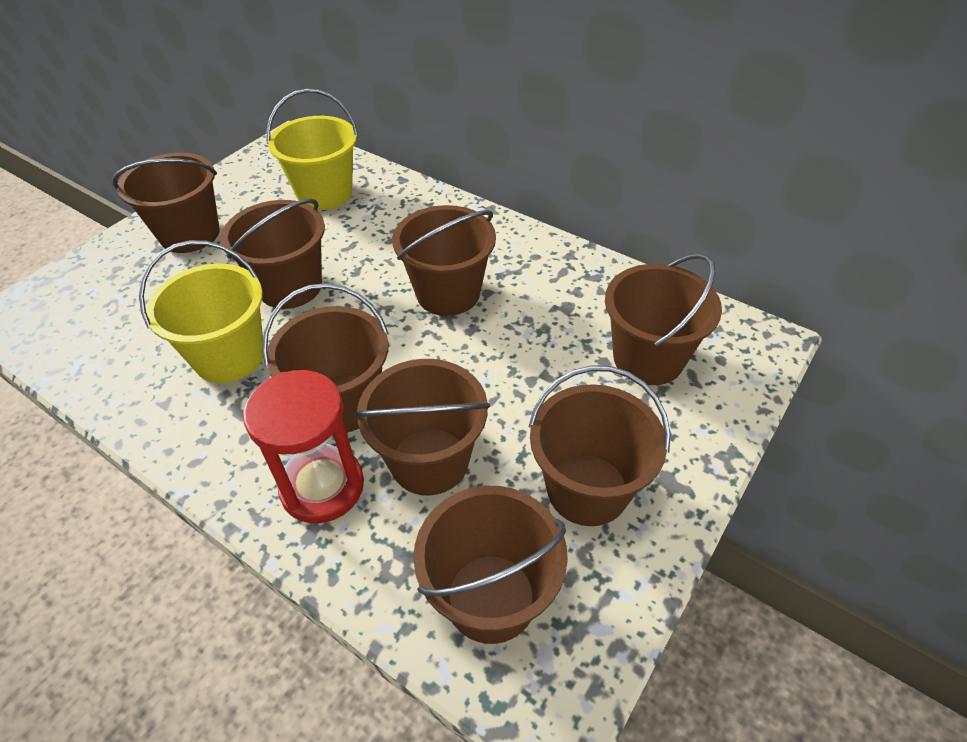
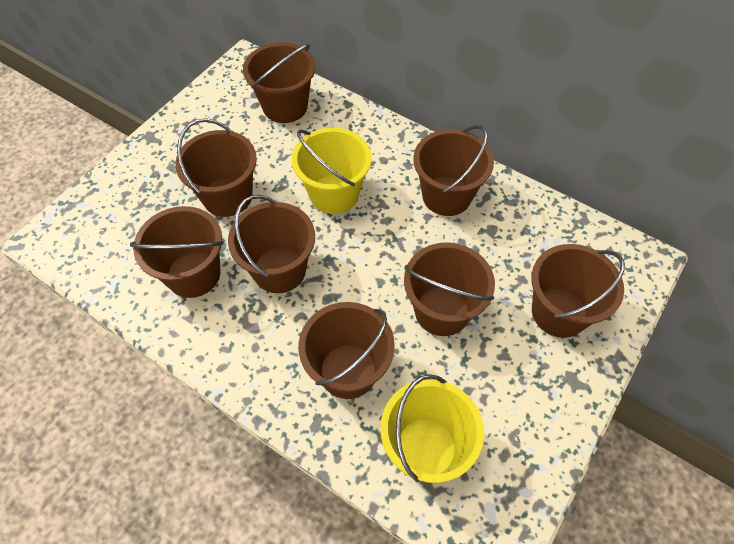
red hourglass: [243,370,364,523] = 1 -> none = 0

